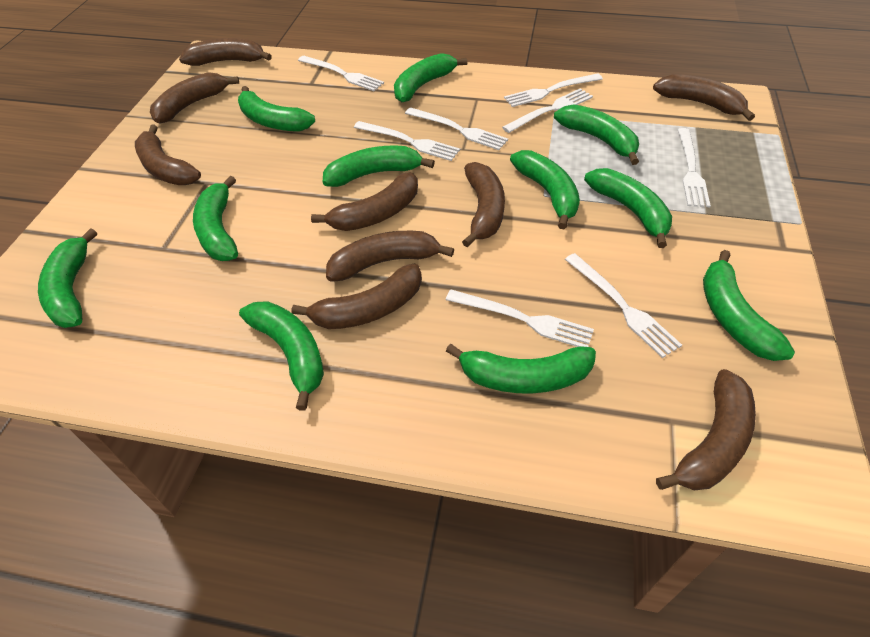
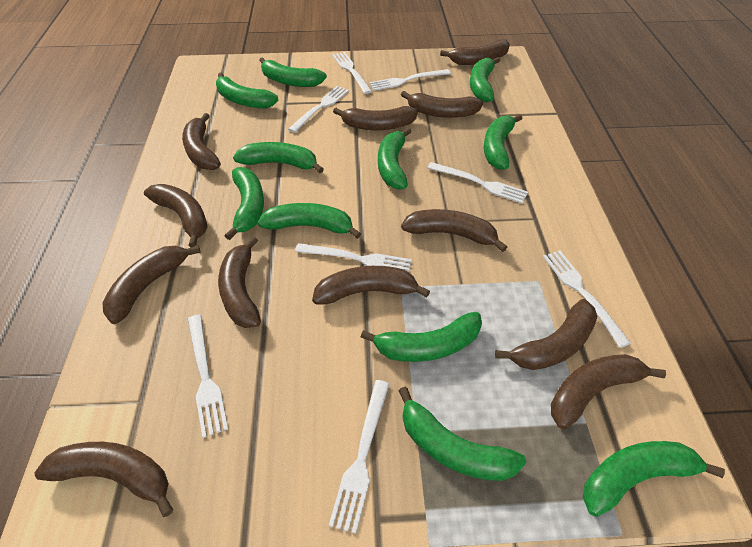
brown banana: [135,124,201,185] [150,72,239,124] [179,38,272,66] [291,264,422,329] [311,172,418,231] [326,231,454,282] [462,162,505,247] [653,74,755,121] [656,369,756,490] = 9 -> [34,442,173,517] [102,246,201,324] [144,184,208,247] [182,113,221,170] [218,237,261,328] [312,266,430,305] [333,106,418,130] [401,91,483,118] [401,209,507,252] [440,39,510,65] [495,299,597,370] [551,354,666,429] = 12

